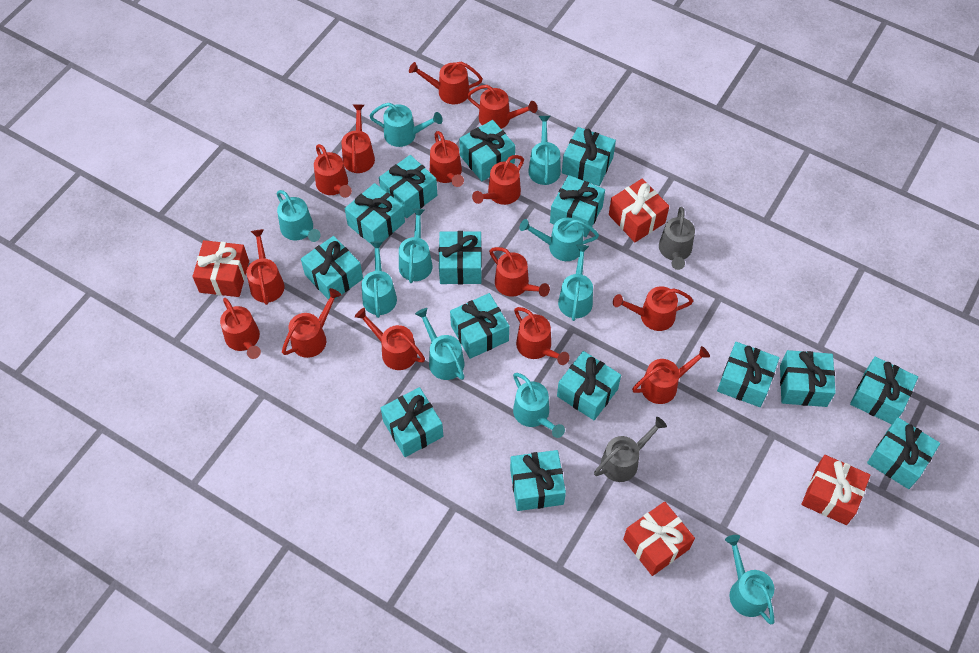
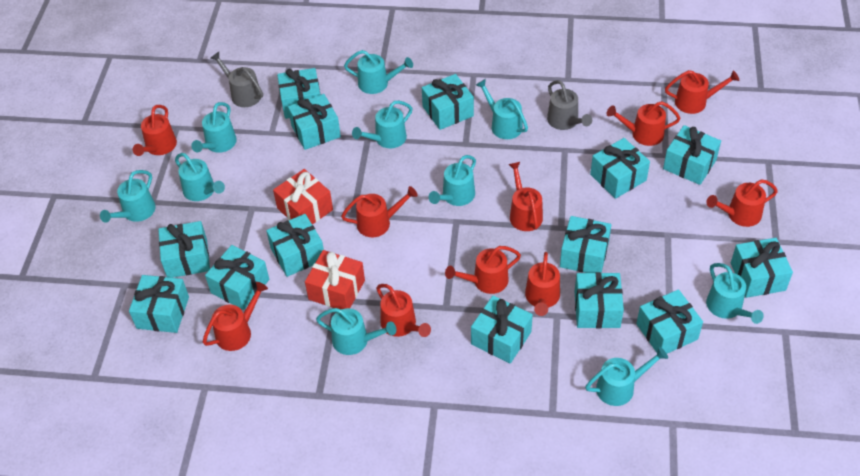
red gift: [192,240,249,297] [609,179,669,242] [623,501,695,576] [801,455,870,525] = 4 -> [273,169,333,225] [305,250,365,309] = 2
red watering can: [220,298,261,359] [246,229,284,305] [282,288,341,358] [314,144,352,198] [341,104,375,173] [355,308,425,370] [409,62,483,104] [430,131,464,187] [467,85,538,129] [472,155,524,205] [489,247,550,297] [514,307,569,365] [613,286,693,331] [632,346,710,404] = 14 -> [133,105,177,156] [203,282,268,351] [341,186,418,237] [376,284,431,337] [445,246,521,294] [508,162,543,231] [525,252,560,316] [606,101,681,146] [665,70,739,114] [706,179,778,227] = 10
turquoise gift: [301,236,363,300] [345,183,405,245] [379,155,437,218] [381,387,443,457] [439,231,482,284] [450,293,509,359] [459,120,515,181] [510,450,566,511] [550,175,605,237] [557,351,621,420] [562,127,616,186] [717,342,779,407] [780,350,836,407] [850,357,918,424] [867,417,940,489] = 15 -> [129,275,189,333] [158,221,210,278] [205,245,269,310] [266,214,324,277] [277,68,320,119] [288,94,341,150] [422,74,474,130] [471,295,533,364] [560,216,611,273] [574,272,624,328] [590,138,650,199] [636,289,703,354] [663,125,721,185] [731,238,793,298] = 14

